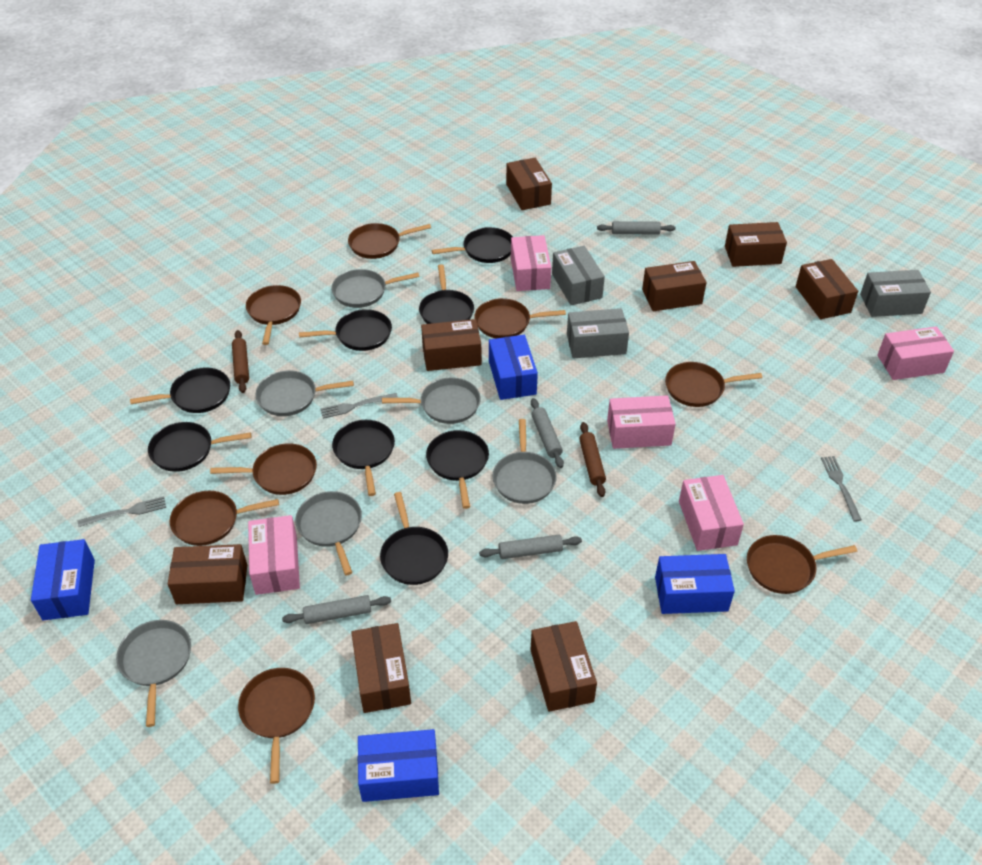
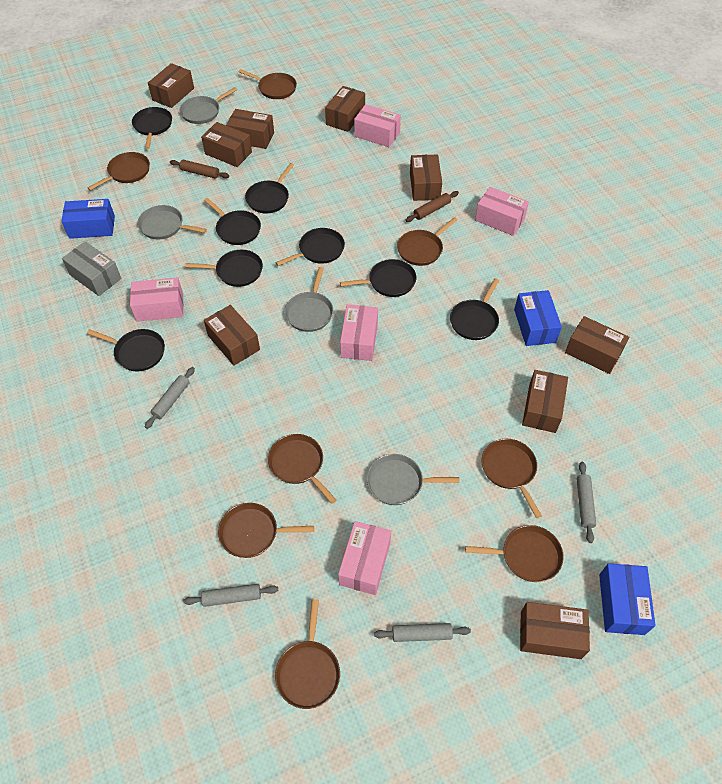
blue box: [31,539,95,620] [358,729,439,802] [489,335,538,400] [655,554,735,614] = 4 -> [61,199,115,239] [514,290,562,346] [599,563,656,635] = 3
brown box: [168,544,247,604] [351,623,411,713] [421,319,482,371] [506,158,552,210] [531,621,597,712] [642,261,707,311] [725,222,787,267] [795,259,858,319] = 8 -> [148,63,194,108] [201,122,252,167] [204,305,260,366] [226,109,274,149] [325,86,365,132] [410,155,442,201] [520,602,590,659] [522,370,568,433] [565,316,629,374] = 9
grey box: [552,246,605,305] [567,308,629,359] [860,270,931,317] = 3 -> [62,241,122,296] = 1
grey fork: [78,496,166,527] [320,393,398,419] [821,456,862,522] = 3 -> none = 0
grey pan: [116,620,191,727] [256,371,354,416] [295,491,362,575] [331,269,419,308] [382,378,481,424] [493,419,557,504] = 6 -> [137,205,207,239] [180,87,237,124] [285,267,333,332] [367,454,459,505] = 4

